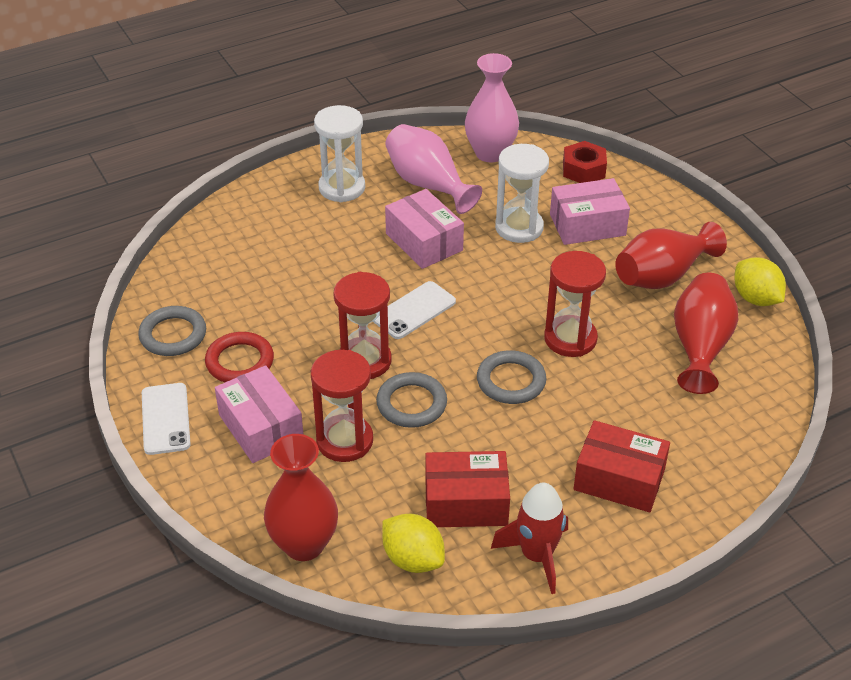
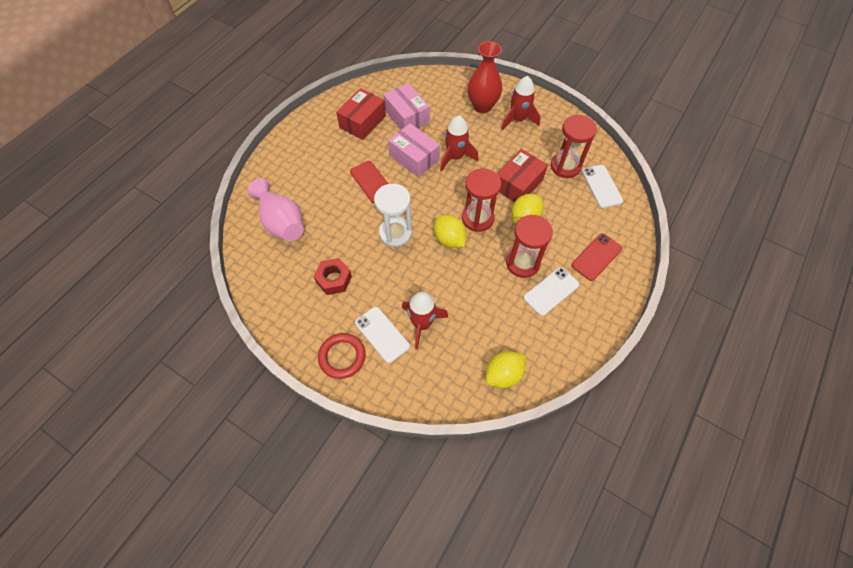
grey ring: [138,306,206,356] [376,372,447,428] [477,350,546,404] = 3 -> none = 0
pink box: [215,365,303,463] [385,189,464,269] [550,178,630,245] = 3 -> [383,83,430,130] [388,123,440,177] = 2
pink vase: [385,124,482,214] [465,53,519,162] = 2 -> [247,178,304,241] = 1
red phone: none = 0 -> [350,161,388,203] [571,233,622,281] = 2
red rocket: [491,483,568,594] = 1 -> [402,292,449,350] [440,115,479,172] [501,76,540,130] = 3
red vase: [264,434,338,561] [615,222,727,289] [674,273,738,394] = 3 -> [467,41,502,113] = 1
white hourglass: [314,105,365,202] [495,144,549,243] = 2 -> [374,184,412,247] = 1
white phone: [142,383,191,455] [373,281,456,339] = 2 -> [355,307,410,363] [524,267,579,316] [582,165,623,208] = 3
yellow lemon: [382,514,445,573] [734,258,786,306] = 2 -> [434,215,466,248] [486,351,526,388] [512,194,544,224] = 3

